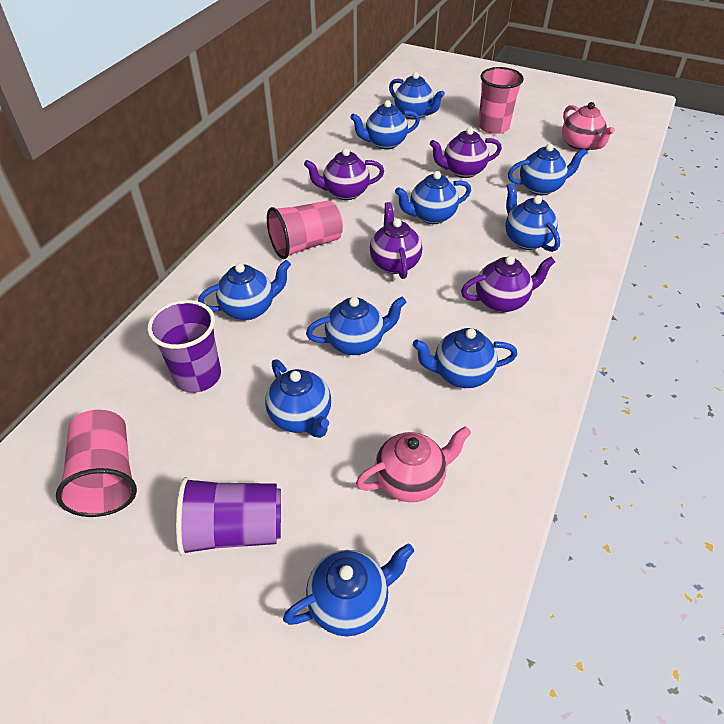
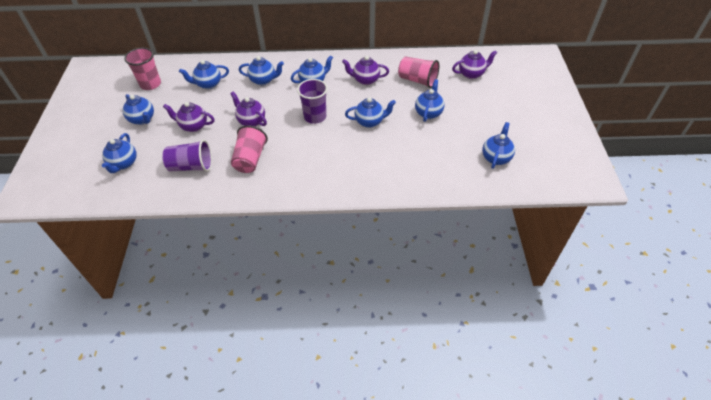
blue teapot: [198,260,291,320] [265,359,331,438] [283,543,414,636] [306,297,406,355] [350,100,420,150] [389,72,445,120] [395,171,471,224] [413,328,518,388] [505,183,560,252] [508,144,587,195] = 10 -> [102,133,137,173] [122,94,154,125] [179,60,229,89] [239,56,284,85] [291,55,333,83] [345,97,396,128] [415,79,445,122] [482,122,515,169] = 8
pink teapot: [356,426,471,502] [562,102,615,151] = 2 -> none = 0

